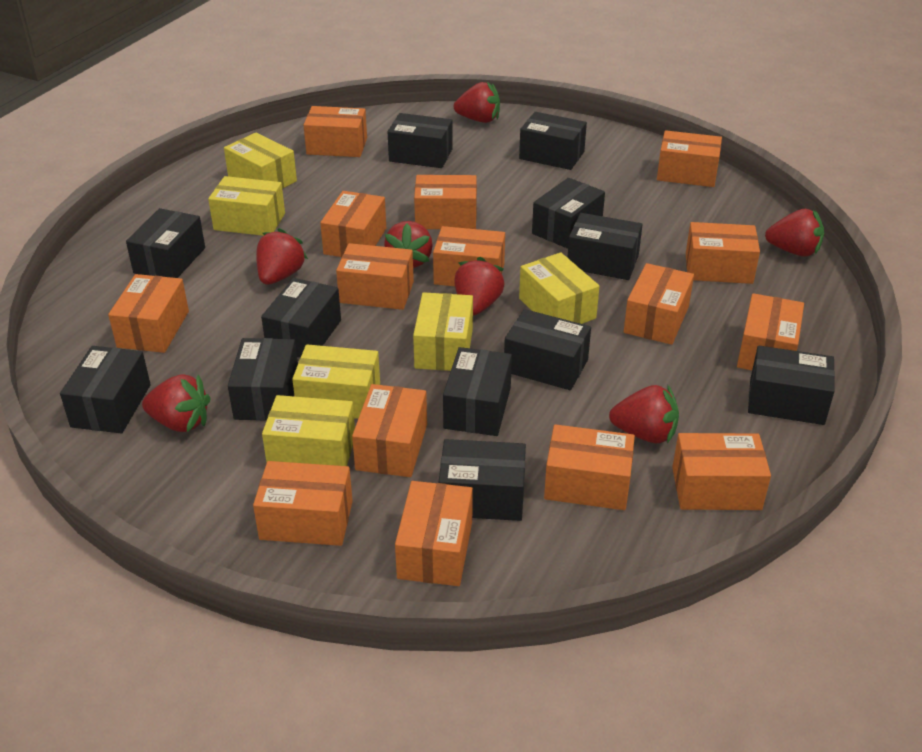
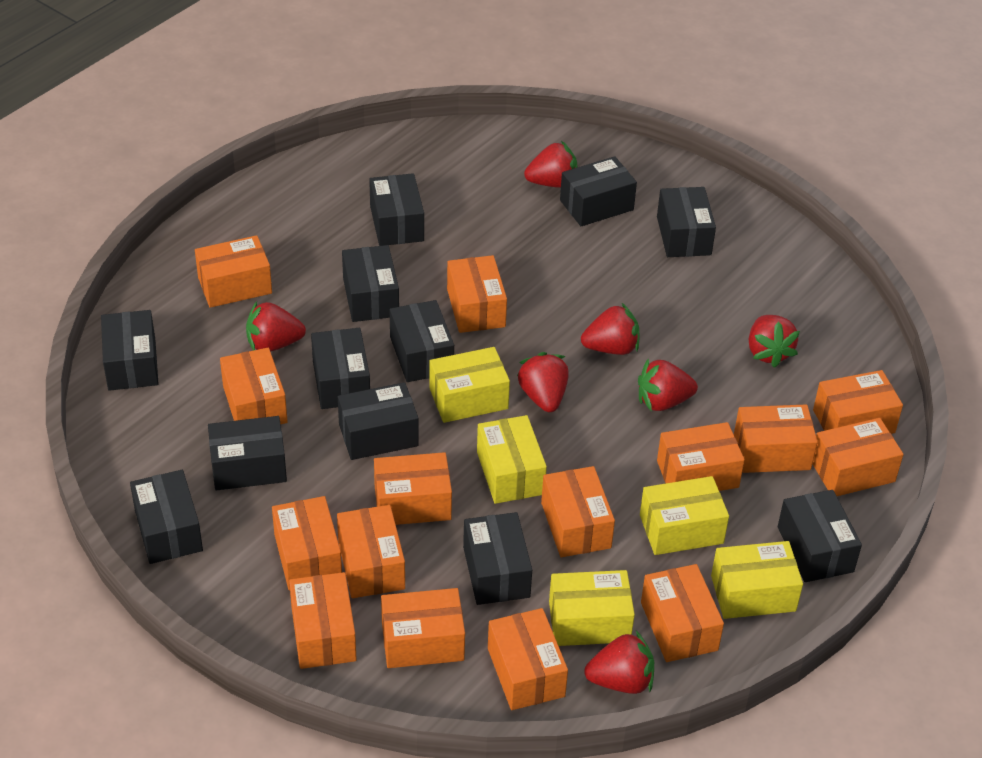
yellow box: [208,176,285,236] [224,133,297,189] [262,395,355,466] [292,344,380,419] [413,292,473,371] [519,252,600,324] = 6 -> [429,347,510,423] [477,415,547,504] [549,570,635,646] [640,476,729,555] [711,541,803,619] = 5

